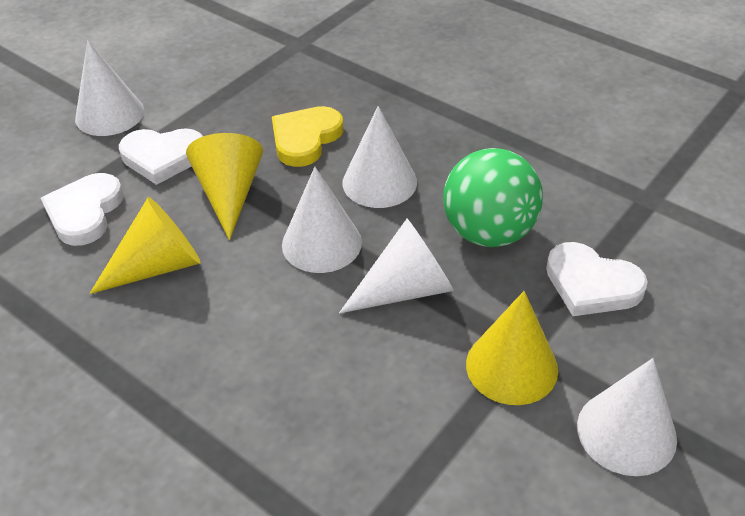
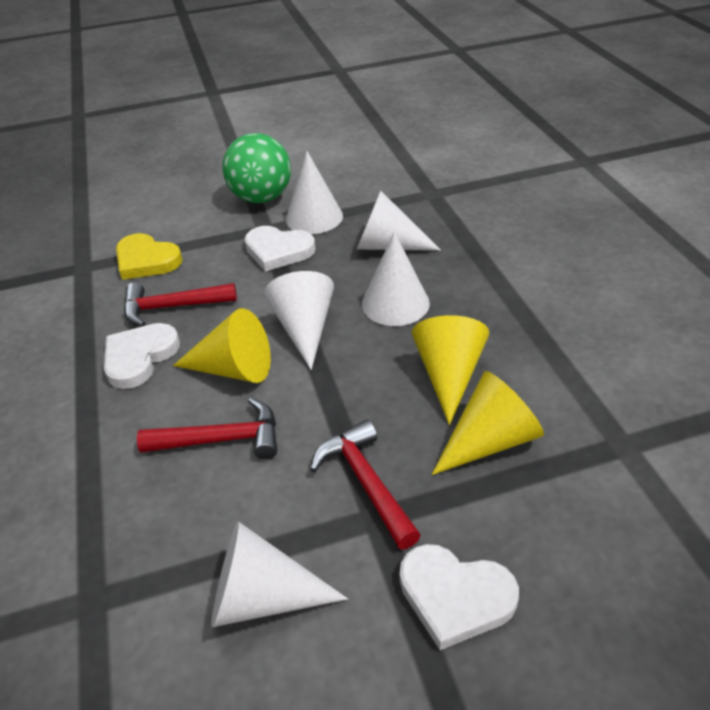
red hammer: none = 0 -> [124,283,237,327] [137,398,277,459] [310,420,421,549] = 3

